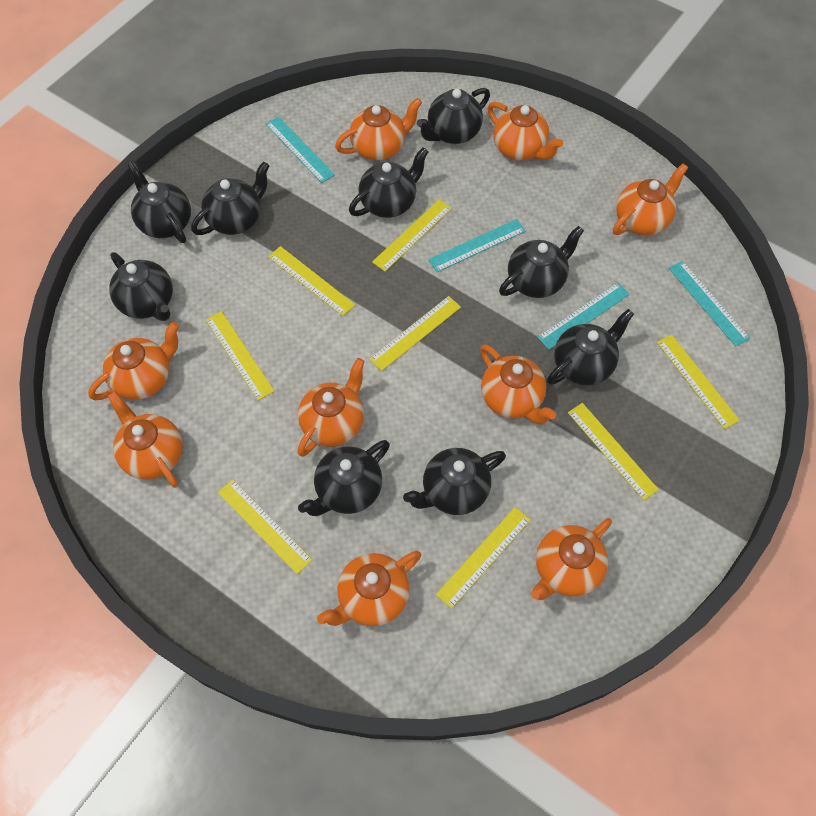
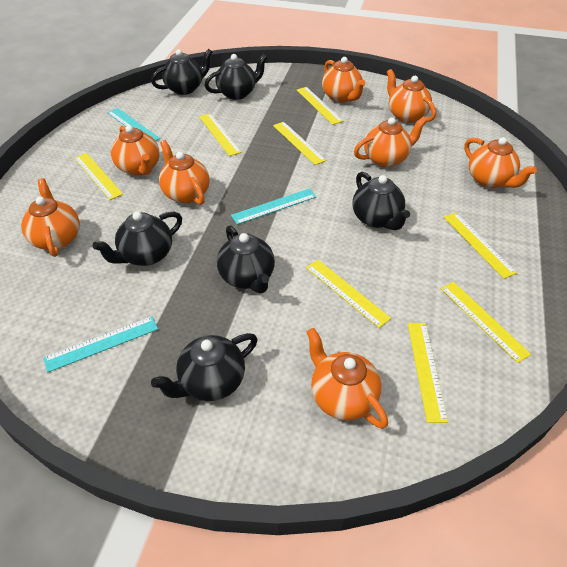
black teapot: [109,252,173,321] [127,161,191,243] [191,162,269,235] [298,440,390,516] [349,147,429,218] [403,448,506,515] [417,88,490,144] [499,226,584,298] [547,309,634,385] = 9 -> [93,211,182,266] [151,49,212,95] [151,333,258,401] [204,54,268,100] [217,225,275,294] [352,172,410,230] = 6
orange teapot: [88,322,179,400] [108,392,182,488] [297,358,365,457] [317,551,421,626] [335,98,422,160] [480,345,556,424] [487,102,563,160] [531,518,612,600] [613,163,688,235] = 9 -> [21,178,80,257] [111,125,160,175] [159,140,210,205] [307,328,388,429] [322,57,366,103] [354,117,427,167] [387,69,436,123] [464,137,537,188] = 8
turquoise ruler: [266,116,335,183] [428,219,526,272] [537,282,630,350] [669,261,750,346] = 4 -> [44,316,158,372] [107,108,160,141] [231,188,316,225] = 3

